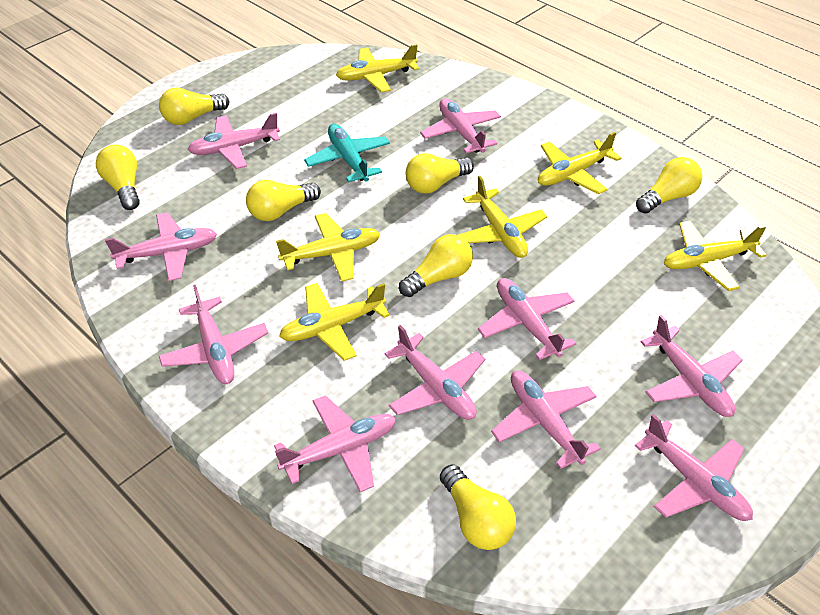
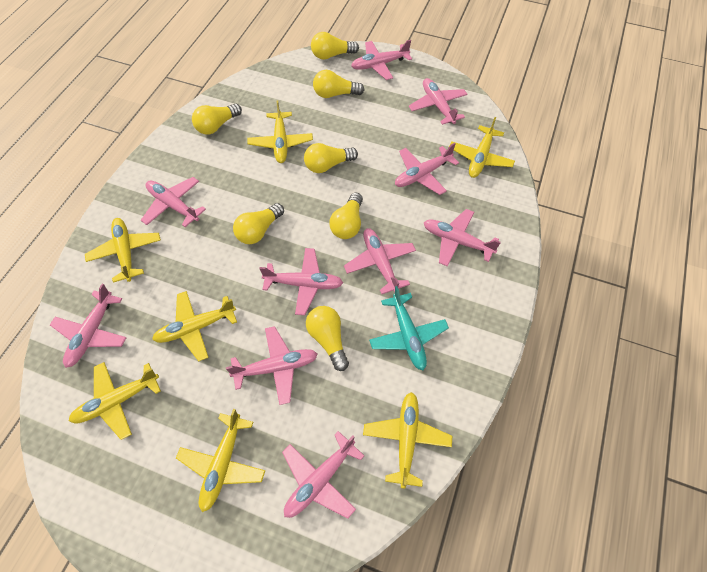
yellow plane: [276,213,380,282] [279,283,390,361] [336,44,419,93] [458,176,547,258] [538,132,621,194] [664,221,766,291] = 6 -> [69,362,161,440] [85,218,161,283] [152,291,237,361] [176,409,265,512] [248,101,313,163] [363,392,452,489] [449,117,515,178] = 7

